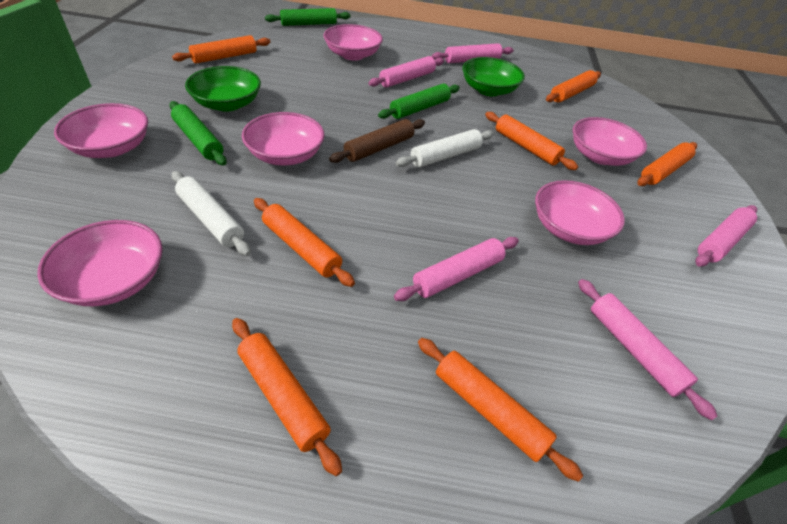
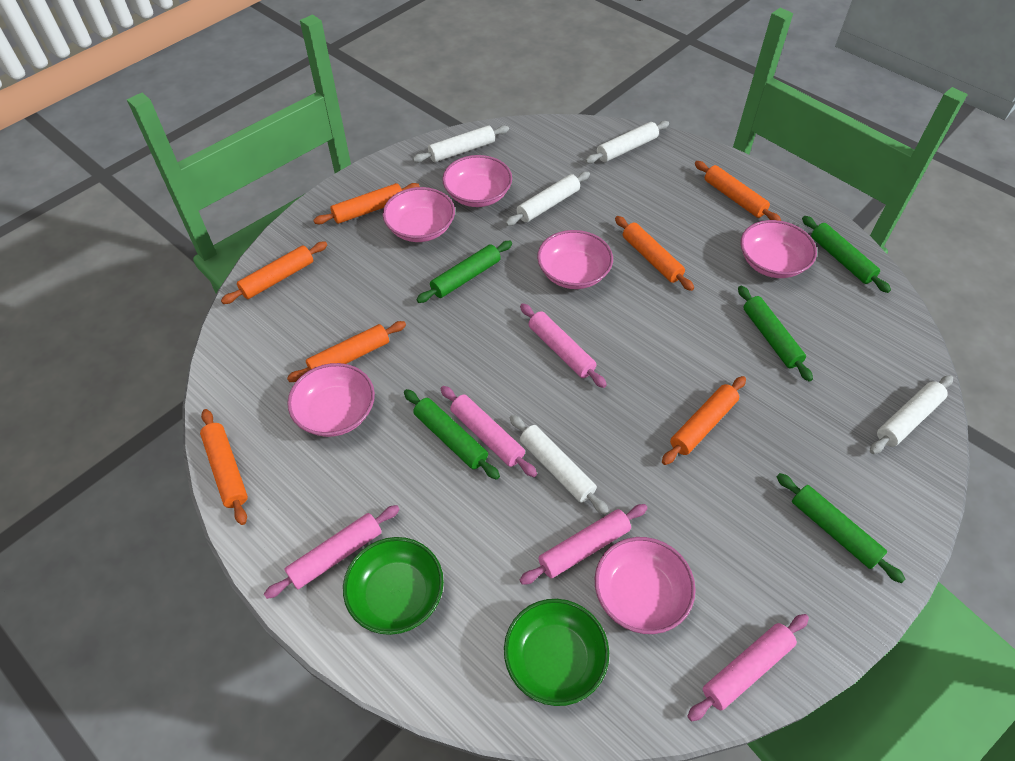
brown rolling pin: [329,119,425,163] = 1 -> none = 0
green rolling pin: [169,101,227,166] [265,8,351,26] [378,84,460,119] = 3 -> [404,389,500,480] [416,241,512,303] [738,286,813,382] [777,473,905,583] [802,216,891,293] = 5
white rolling pin: [172,171,251,256] [396,129,494,167] = 2 -> [413,125,509,162] [505,172,590,226] [510,415,609,515] [585,121,669,164] [870,375,953,454] = 5

